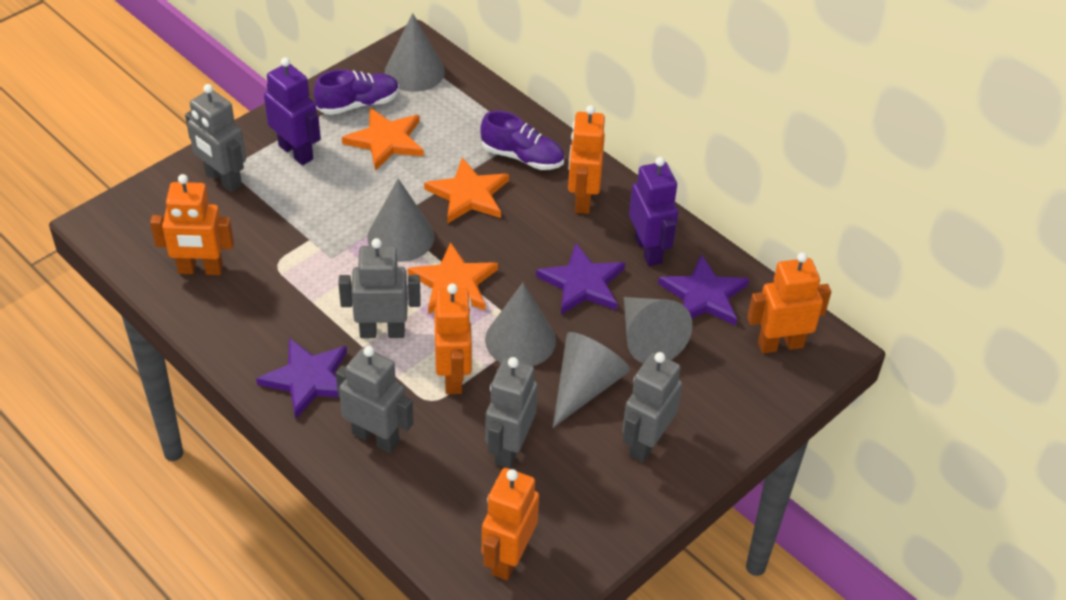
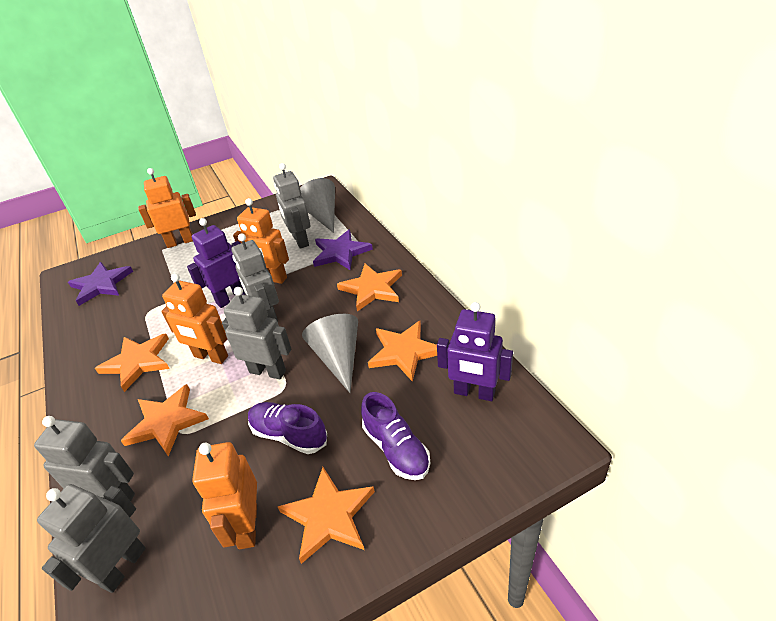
grey cone: [367,178,434,262] [385,13,445,92] [485,283,556,366] [553,332,630,428] [624,297,692,364] = 5 -> [300,178,335,233] [302,314,358,393] = 2
orange robot: [150,174,234,275] [434,283,473,394] [482,468,539,580] [568,105,605,214] [747,252,831,353] = 5 -> [138,168,196,248] [162,273,228,364] [192,442,257,549] [233,198,289,284] = 4
orange star: [342,108,424,171] [408,242,498,314] [424,158,509,224] = 3 -> [95,334,170,392] [121,384,209,456] [278,467,375,564] [337,264,402,311] [368,321,437,382] = 5
purple star: [256,338,347,420] [536,243,625,315] [658,254,749,326] = 3 -> [68,262,133,306] [313,229,373,270] = 2

